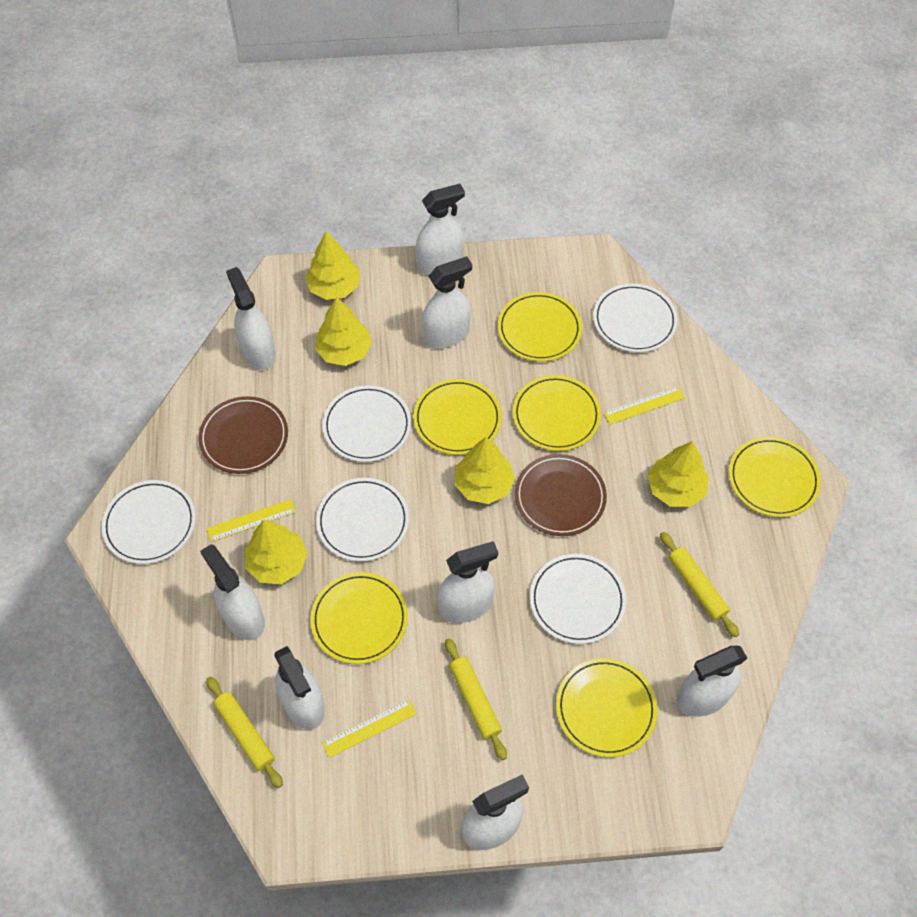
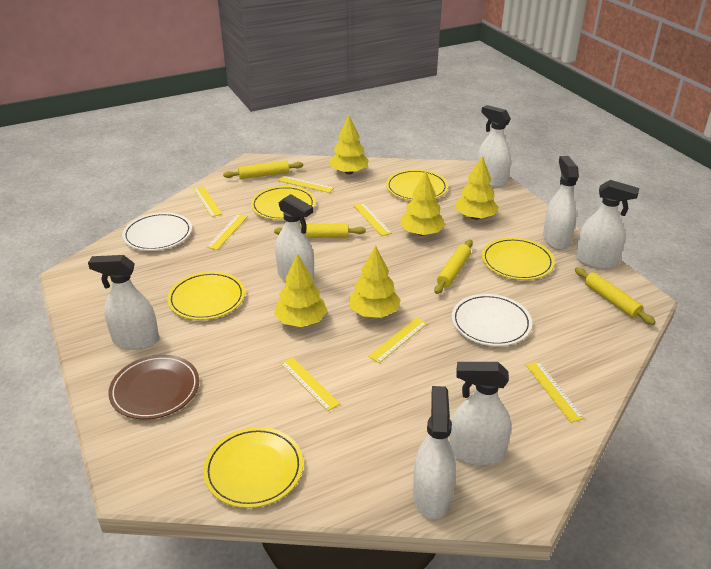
brown plate: [198,396,288,474] [515,454,607,536] = 2 -> [108,355,199,420] = 1
white plate: [102,480,196,564] [316,478,409,562] [323,385,411,462] [530,554,626,644] [593,283,678,352] = 5 -> [122,212,192,251] [452,294,532,346] = 2
white spray bottle: [200,544,265,640] [226,267,276,370] [274,646,325,729] [416,184,465,275] [422,256,472,349] [437,541,498,623] [462,774,529,850] [677,646,747,717] = 8 -> [88,255,159,350] [275,194,314,283] [413,386,456,519] [449,362,511,465] [477,105,511,187] [543,156,579,250] [576,180,639,269] = 7
yellow plate: [311,572,408,664] [413,379,502,455] [498,292,582,362] [513,375,601,451] [556,658,658,757] [729,437,821,517] = 6 -> [167,272,245,320] [203,427,303,508] [251,186,315,220] [386,169,448,201] [482,238,555,280] = 5
yellow rolling pin: [206,676,283,788] [445,638,507,760] [660,532,739,637] = 3 -> [223,161,303,179] [274,224,366,238] [434,239,473,294] [575,267,656,325] = 4
yellow ruler: [207,499,296,542] [322,699,417,758] [603,386,685,425] = 3 -> [193,186,222,217] [207,214,248,250] [278,176,334,193] [280,357,340,411] [353,203,392,236] [368,317,427,363] [526,361,584,423] = 7

